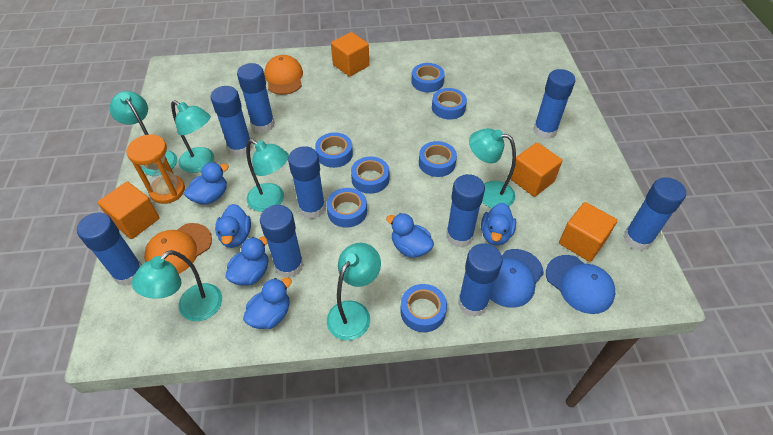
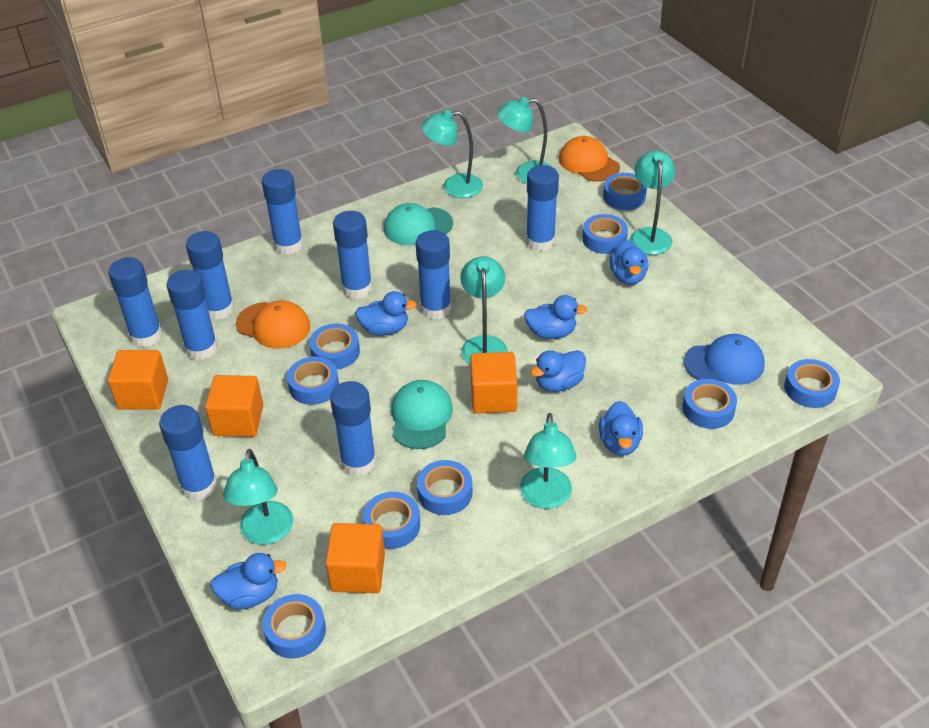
blue cap: [490,249,544,308] [546,255,615,314] = 2 -> [684,334,765,385] = 1
blue tape: [315,132,353,168] [326,188,367,228] [351,156,389,194] [400,284,447,332] [411,63,445,92] [419,141,457,177] [432,88,467,120] = 7 -> [262,594,326,659] [287,357,339,405] [309,324,360,369] [363,492,420,549] [417,460,472,515] [582,214,628,254] [603,173,647,210] [682,379,737,429] [784,359,840,408] = 9
orange hourglass: [126,134,185,204] = 1 -> none = 0
turquoise cap: none = 0 -> [384,203,453,245] [391,380,453,449] = 2

